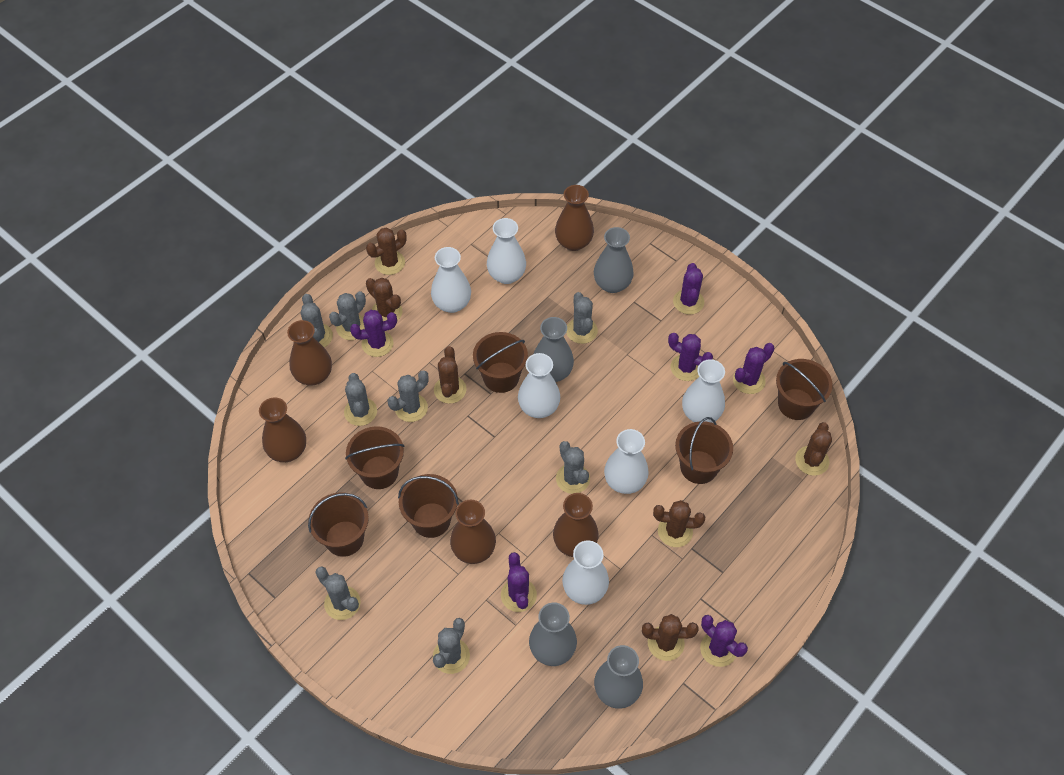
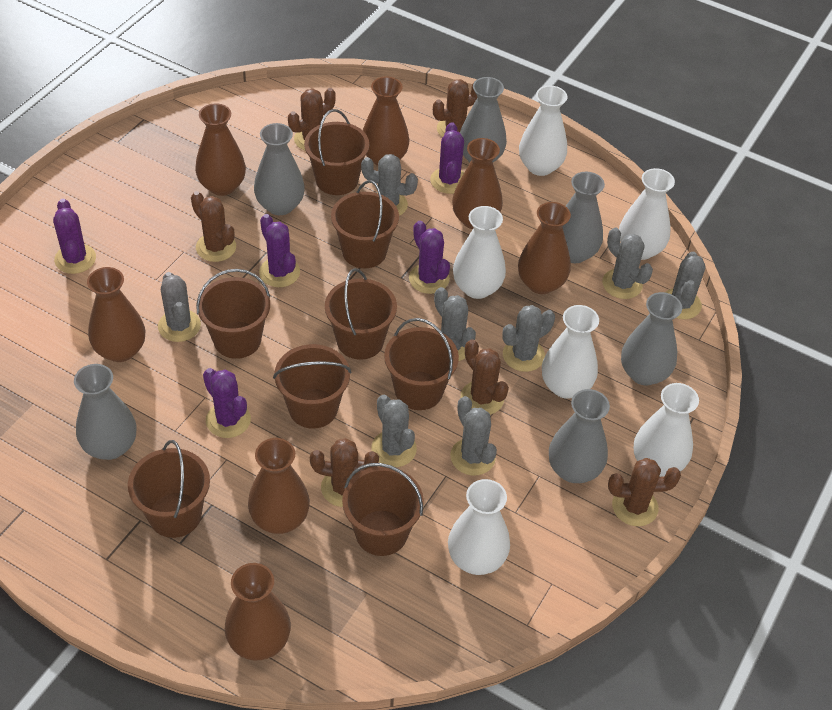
brown bucket: [308,493,369,557] [345,426,404,489] [398,474,459,538] [473,332,528,393] [675,417,733,484] [776,359,833,420] = 6 -> [128,440,210,538] [196,269,270,359] [273,344,351,429] [304,109,369,195] [325,268,397,360] [331,180,399,268] [342,463,424,556] [384,318,459,410] = 8
brown vase: [259,397,306,462] [287,320,332,386] [450,500,496,564] [553,493,599,557] [555,185,594,251] = 5 -> [87,267,145,362] [195,103,246,196] [224,563,291,660] [248,438,310,534] [363,76,409,166] [452,138,503,229] [518,202,571,294] = 7
grey vase: [529,603,577,666] [534,317,574,382] [594,227,634,293] [594,645,643,709] = 4 -> [74,364,136,460] [254,123,305,215] [460,77,507,163] [549,389,610,483] [562,172,605,263] [621,292,682,385] = 6
purple cactus: [350,310,397,357] [501,552,537,612] [668,333,713,381] [673,263,704,314] [700,615,748,667] [733,343,775,394] = 6 -> [53,199,96,274] [203,368,251,438] [259,214,300,287] [409,221,450,294] [430,122,464,194] = 5

